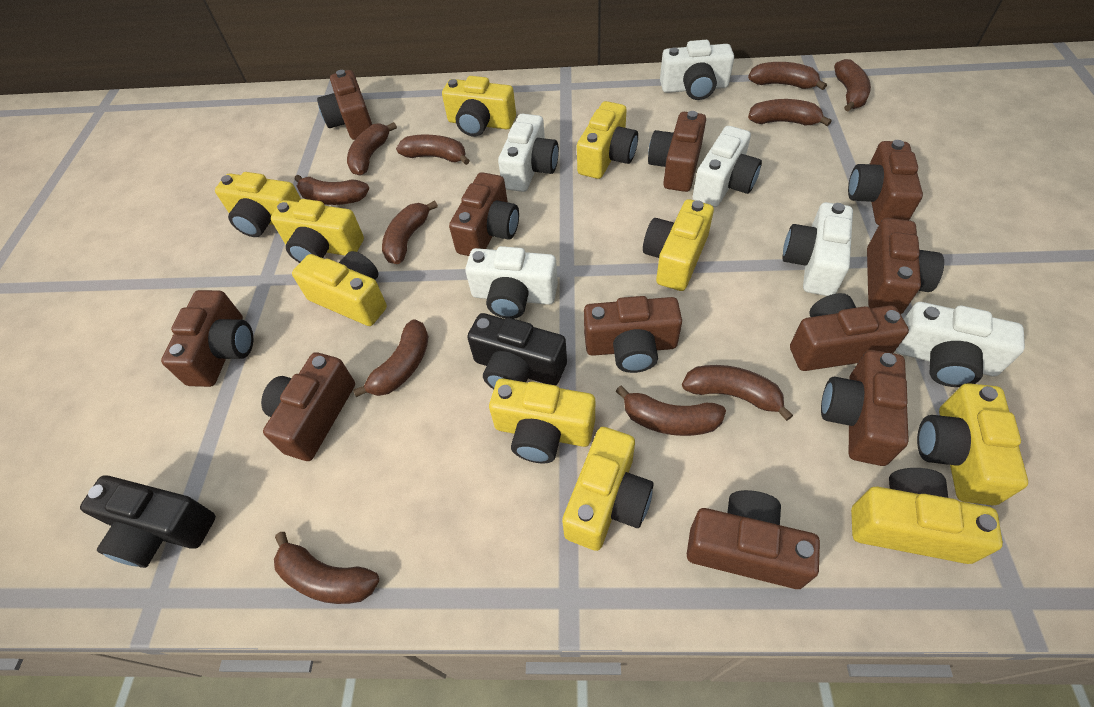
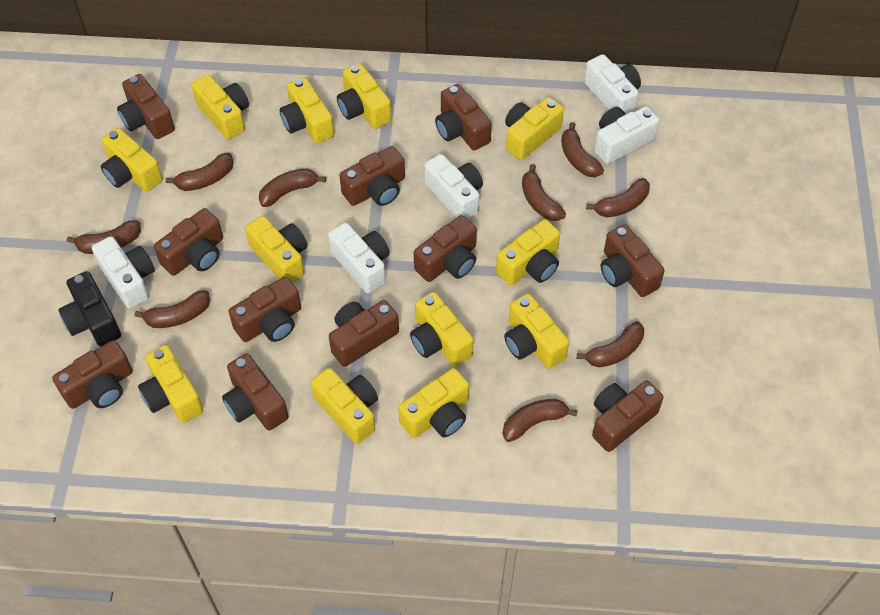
black camera: [80,475,216,568] [467,313,567,389] = 2 -> [58,271,121,346] = 1
brown banana: [274,532,379,604] [294,175,370,205] [347,122,397,176] [353,319,429,397] [382,200,438,264] [396,134,470,165] [615,386,726,436] [682,365,793,421] [748,62,827,90] [748,99,832,126] [834,59,871,111] = 11 -> [67,220,141,254] [134,290,210,328] [166,153,234,191] [259,168,326,207] [502,399,578,442] [522,164,566,221] [561,122,604,177] [577,321,644,367] [586,178,650,217] = 9
white camera: [465,246,558,319] [498,114,559,192] [660,40,734,100] [693,126,762,207] [782,202,853,296] [895,302,1025,387] = 6 -> [92,236,155,309] [328,222,390,294] [424,154,483,219] [584,54,641,114] [594,106,659,164] = 5
yellow camera: [215,172,301,237] [271,199,364,263] [292,251,387,326] [442,76,516,137] [489,378,595,463] [562,427,654,551] [577,101,638,179] [643,199,714,291] [851,468,1003,564] [917,383,1028,505] = 10 -> [101,128,163,192] [138,345,203,423] [191,75,249,140] [245,216,308,283] [280,77,334,144] [311,368,378,444] [337,63,392,129] [398,368,469,438] [410,292,474,367] [496,219,560,285] [504,293,569,369] [505,97,564,160] = 12

